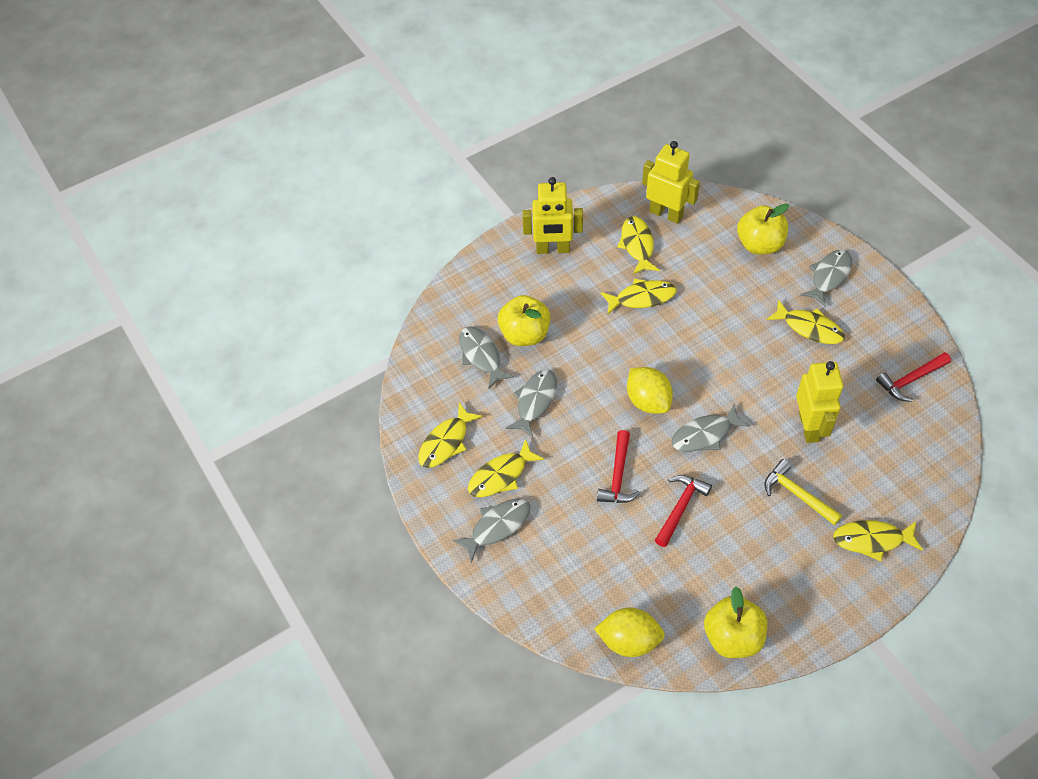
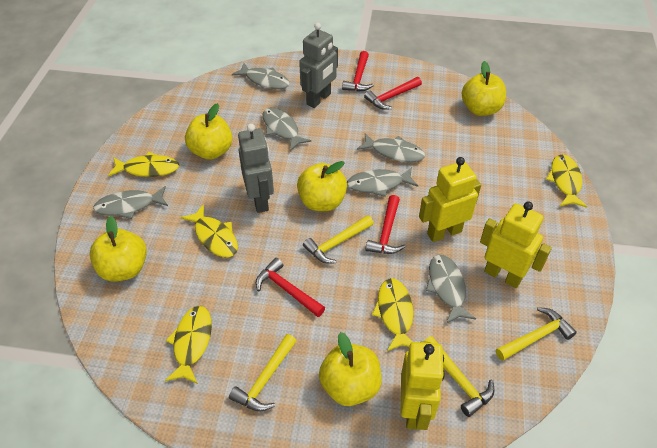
grey fish: [452,498,531,563] [459,326,514,389] [506,370,557,438] [671,404,750,452] [800,250,852,308] = 5 -> [93,186,168,219] [232,63,290,89] [263,107,311,151] [347,167,418,197] [357,133,425,162] [426,254,476,324] = 6
grey robot: none = 0 -> [238,123,274,213] [299,23,338,108] = 2
red hammer: [597,430,640,503] [655,475,712,547] [876,352,951,402] = 3 -> [256,258,325,317] [342,51,374,92] [364,77,422,110] [365,195,405,254] = 4
yellow apple: [498,295,550,346] [704,586,767,658] [737,203,789,254] = 3 -> [90,216,147,282] [185,103,233,160] [297,161,347,211] [319,332,382,406] [462,61,506,116] = 5
yellow fish: [418,403,483,468] [468,439,544,497] [600,278,677,314] [617,216,660,274] [767,299,845,344] [833,520,923,561] = 6 -> [108,152,179,177] [165,306,212,384] [181,204,238,257] [372,278,413,351] [546,154,587,208] = 5
yellow hammer: [764,459,842,526] = 1 -> [229,334,296,412] [303,215,374,264] [424,336,494,417] [496,307,577,361] = 4
yellow lemon: [594,608,665,657] [627,367,673,414] = 2 -> none = 0

